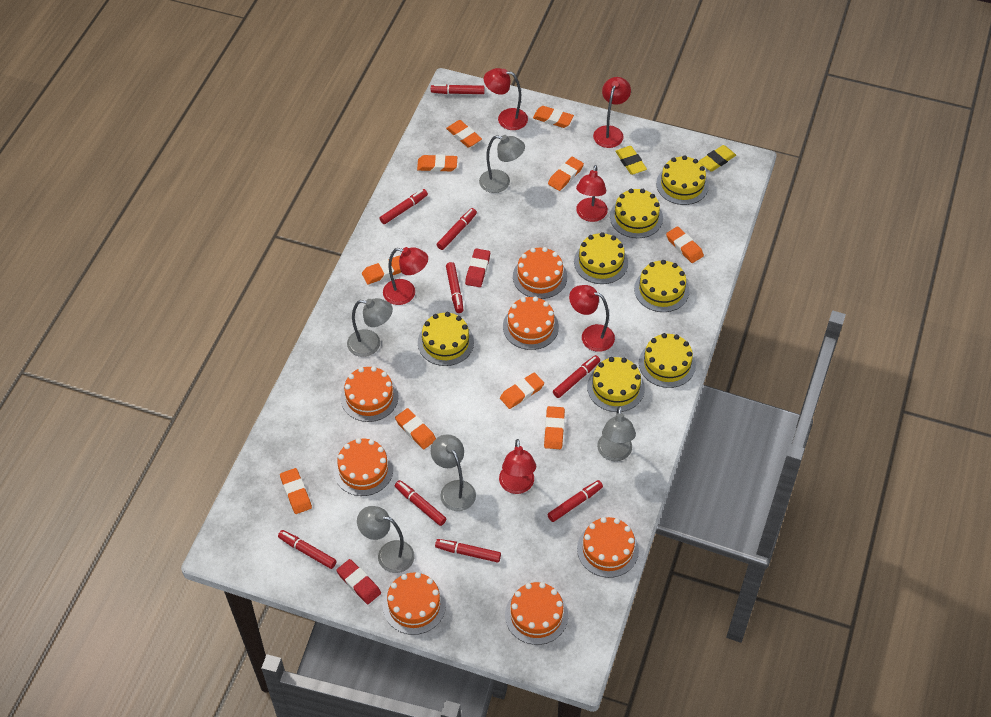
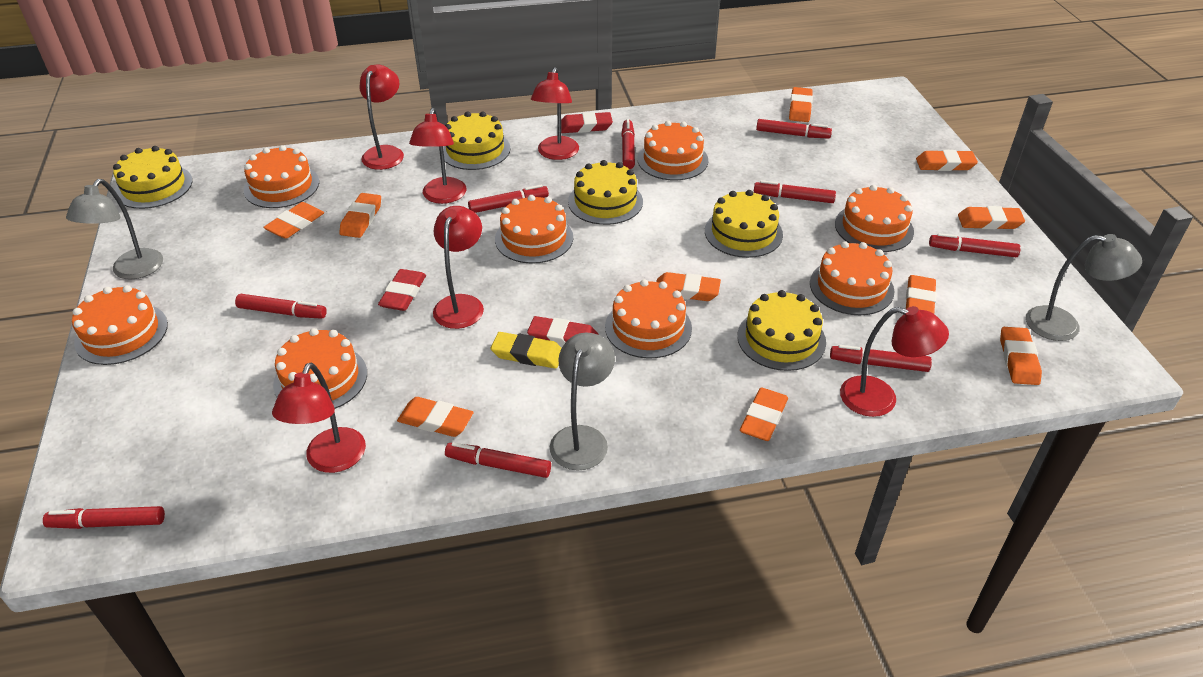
grey lamp: [347,298,393,357] [357,506,415,573] [431,434,476,511] [479,135,525,193] [597,406,636,461] = 5 -> [66,179,163,280] [550,333,615,470] [1026,234,1142,341] = 3
orange cake: [334,438,393,496] [341,366,399,422] [383,572,446,635] [503,296,559,350] [505,582,568,645] [513,247,567,299] [577,517,639,578] = 7 -> [72,285,168,365] [244,145,319,208] [273,328,367,409] [495,195,573,264] [605,279,692,359] [637,121,708,180] [810,241,894,315] [835,185,914,252] = 8
red eraser: [336,559,381,604] [465,248,490,287] = 2 -> [378,269,426,311] [527,316,599,348] [561,112,613,133] = 3
yellow cake: [418,312,474,366] [574,232,628,284] [587,357,645,412] [610,189,663,238] [634,260,689,312] [639,333,696,388] [656,156,709,205] = 7 -> [113,146,192,209] [443,111,510,170] [568,160,643,225] [705,190,783,258] [737,290,826,371] = 5
yellow eraser: [615,146,647,175] [699,145,736,172] = 2 -> [491,332,562,369] = 1

